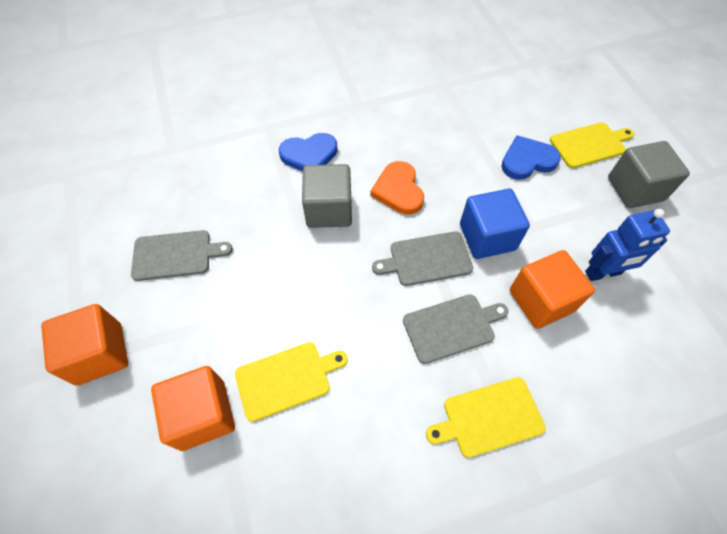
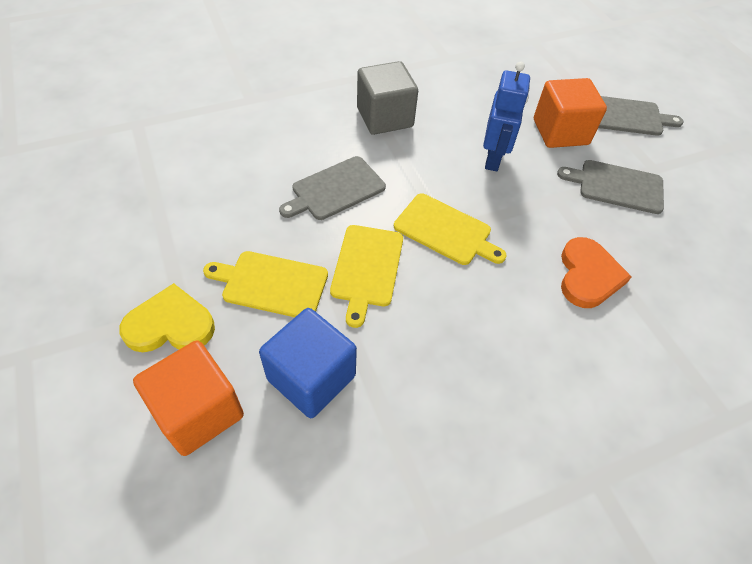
blue heart: [279,133,337,172] [501,135,561,180] = 2 -> none = 0
grey cube: [302,164,352,228] [608,141,690,208] = 2 -> [357,61,418,135] = 1
orange cube: [41,304,128,386] [151,366,235,451] [510,250,595,329] = 3 -> [133,340,244,456] [534,78,607,148] = 2
yellow heart: none = 0 -> [119,283,215,352] = 1

